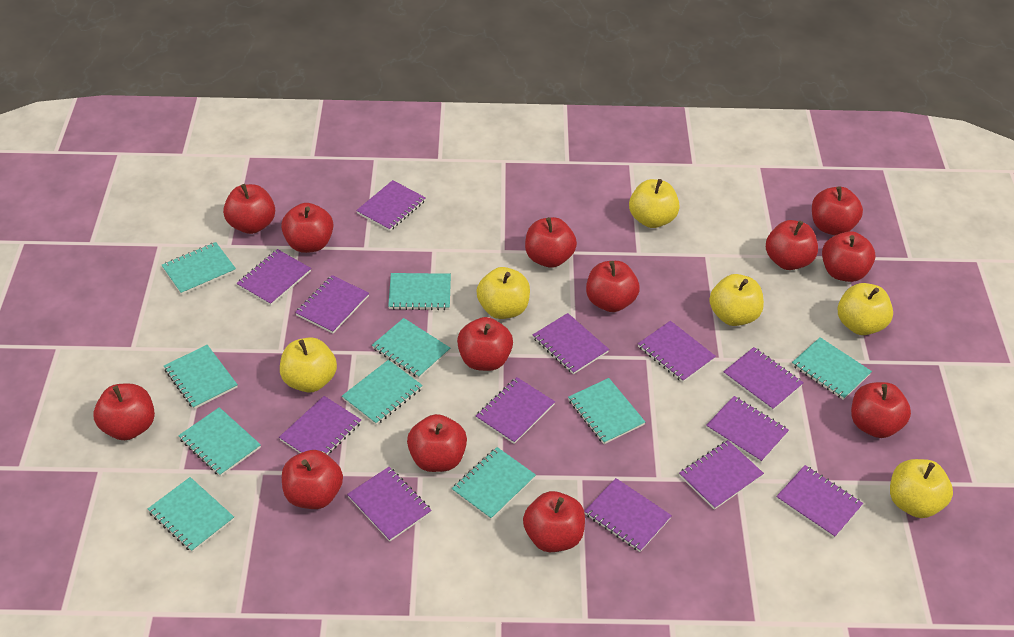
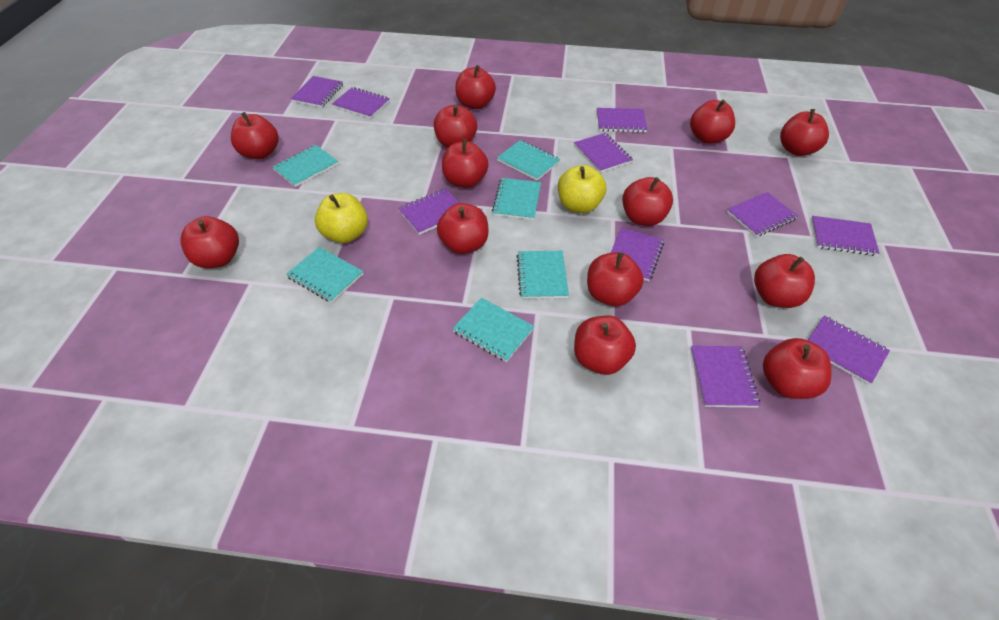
purple notebook: [236,249,311,306] [279,396,361,455] [295,275,369,333] [347,467,432,542] [356,180,426,231] [476,377,555,444] [533,313,609,374] [584,478,672,552] [638,321,716,382] [679,440,764,510] [706,396,789,463] [723,347,804,411] [776,465,863,538] = 13 -> [290,76,343,108] [332,87,390,119] [398,188,459,235] [574,133,633,173] [597,108,648,133] [611,228,664,281] [691,346,760,408] [727,192,798,237] [808,316,890,385] [811,216,880,256] = 10
turquoise notebook: [148,477,234,552] [162,242,236,295] [164,345,238,409] [178,407,261,477] [342,360,423,425] [372,318,450,378] [388,273,451,310] [452,447,536,520] [568,378,645,444] [792,337,872,400] = 10 -> [272,145,338,187] [286,247,363,303] [452,297,535,362] [492,178,541,220] [497,140,560,181] [517,251,569,299] = 6
yellow apple: [280,337,337,393] [477,267,530,319] [629,179,680,228] [709,274,764,326] [838,283,893,335] [890,459,953,518] = 6 -> [315,193,368,243] [558,165,606,213] = 2

